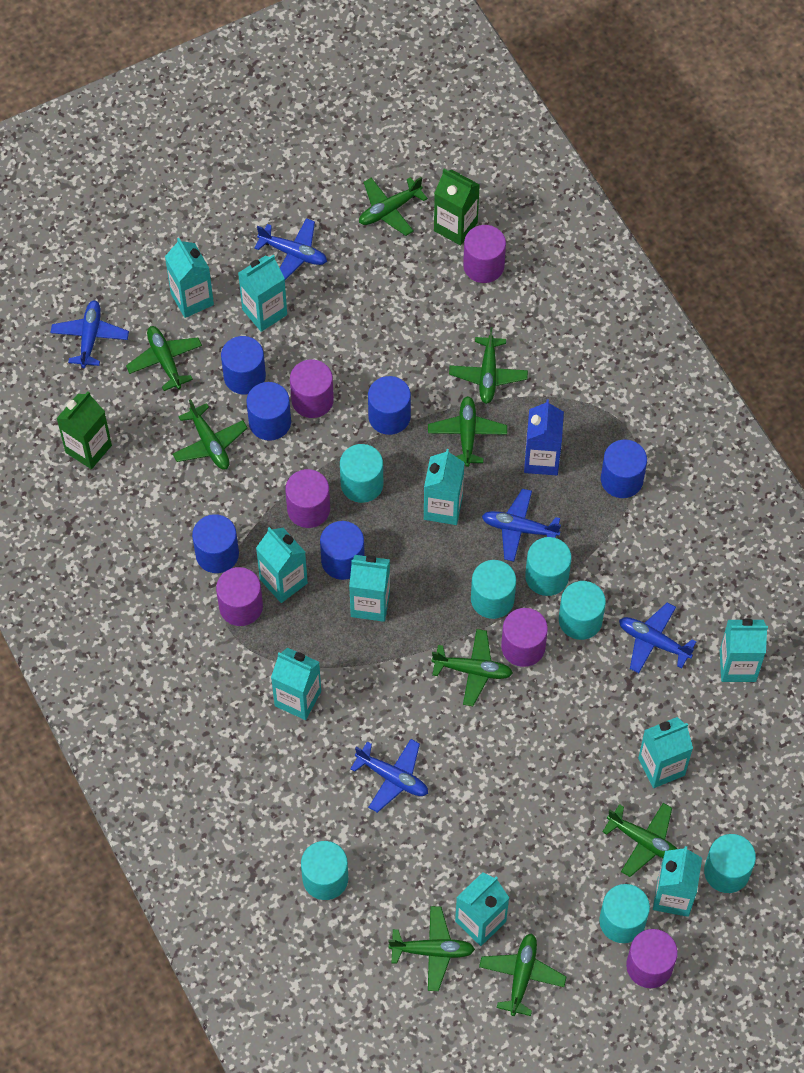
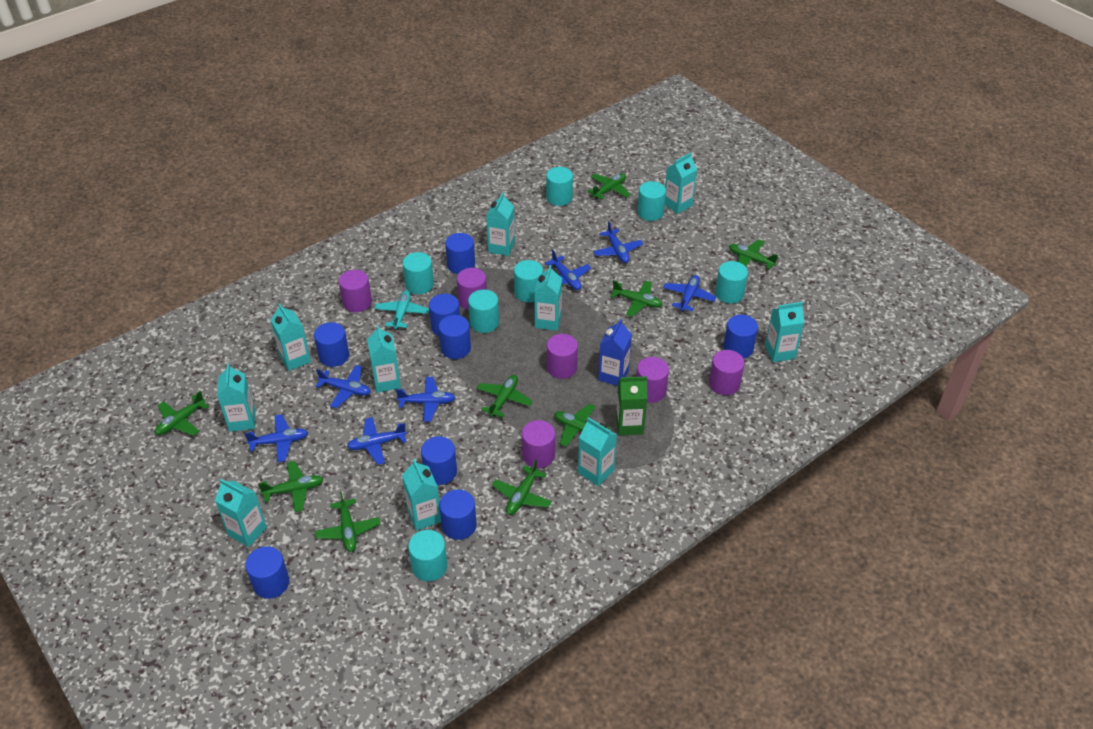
blue cylinder: [192,514,239,573] [221,336,266,395] [246,382,291,441] [320,521,365,580] [368,376,411,435] [601,440,647,498] = 6 -> [245,546,289,599] [314,322,349,367] [421,436,457,485] [429,294,460,336] [439,315,471,359] [439,489,477,540] [445,233,475,274] [723,315,758,359] = 8
blue plane: [50,300,129,368] [254,218,327,280] [350,739,428,813] [482,489,561,562] [619,603,697,673] = 5 -> [244,414,308,462] [315,365,371,408] [347,417,407,465] [396,377,456,422] [545,250,591,290] [593,221,643,263] [663,275,717,312] = 7
green carton: [56,391,112,469] [434,169,480,245] = 2 -> [616,376,648,435] = 1
turquoise plane: none = 0 -> [374,290,429,329] = 1

